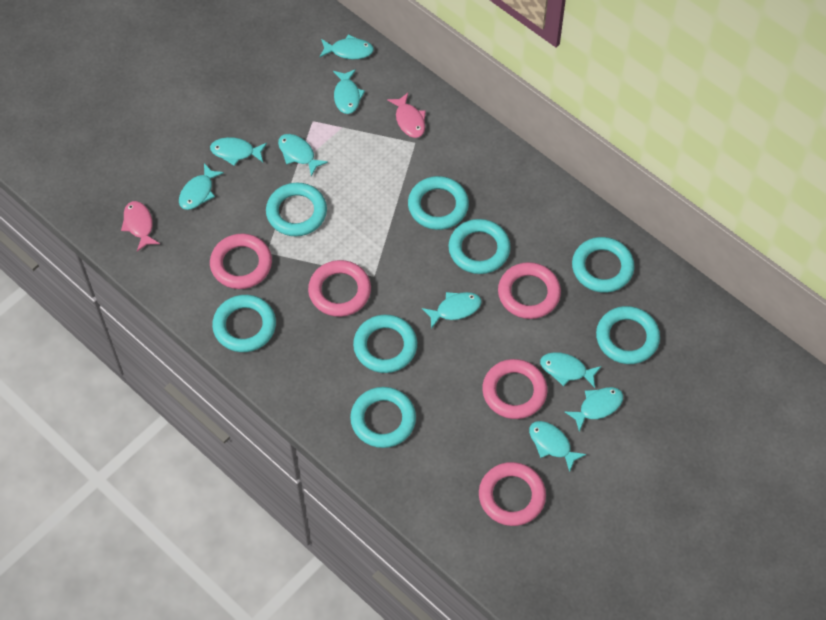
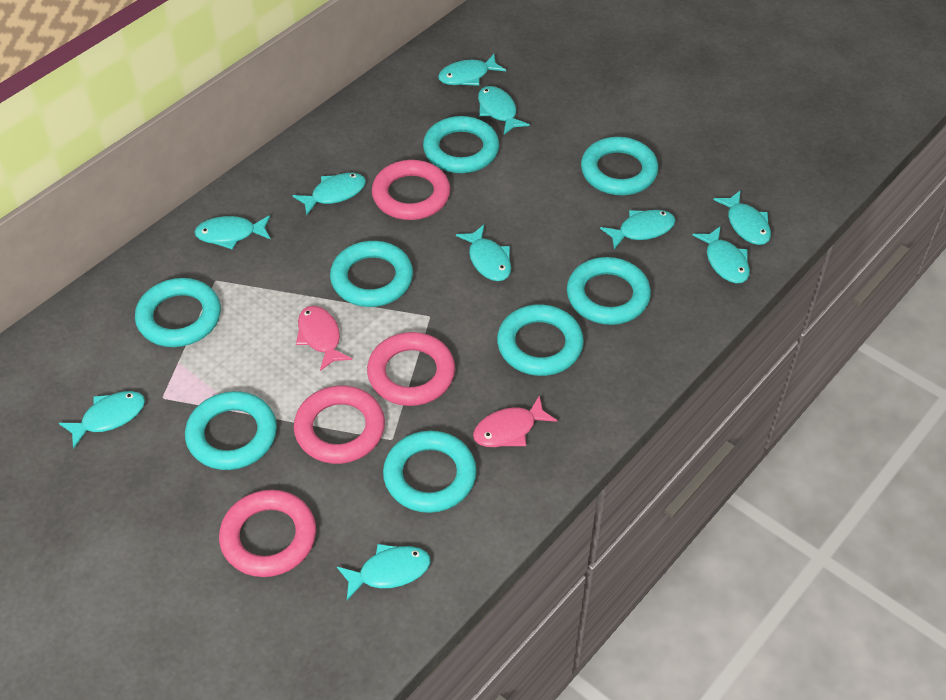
pink ring: [210,234,272,289] [308,260,371,317] [479,462,546,526] [482,359,547,419] [498,262,561,319] = 5 -> [219,490,316,577] [294,386,385,464] [367,332,455,406] [372,160,450,220] = 4
turquoise fish: [179,163,224,210] [210,137,267,166] [278,134,328,176] [319,34,374,59] [333,69,365,114] [422,292,482,329] [529,421,587,472] [540,352,602,388] [565,387,623,432] = 9 -> [59,391,145,449] [194,215,270,250] [293,173,366,216] [337,544,430,600] [438,54,506,86] [456,225,511,281] [478,86,530,134] [600,210,676,250] [692,226,750,283] [713,190,771,245] = 10

